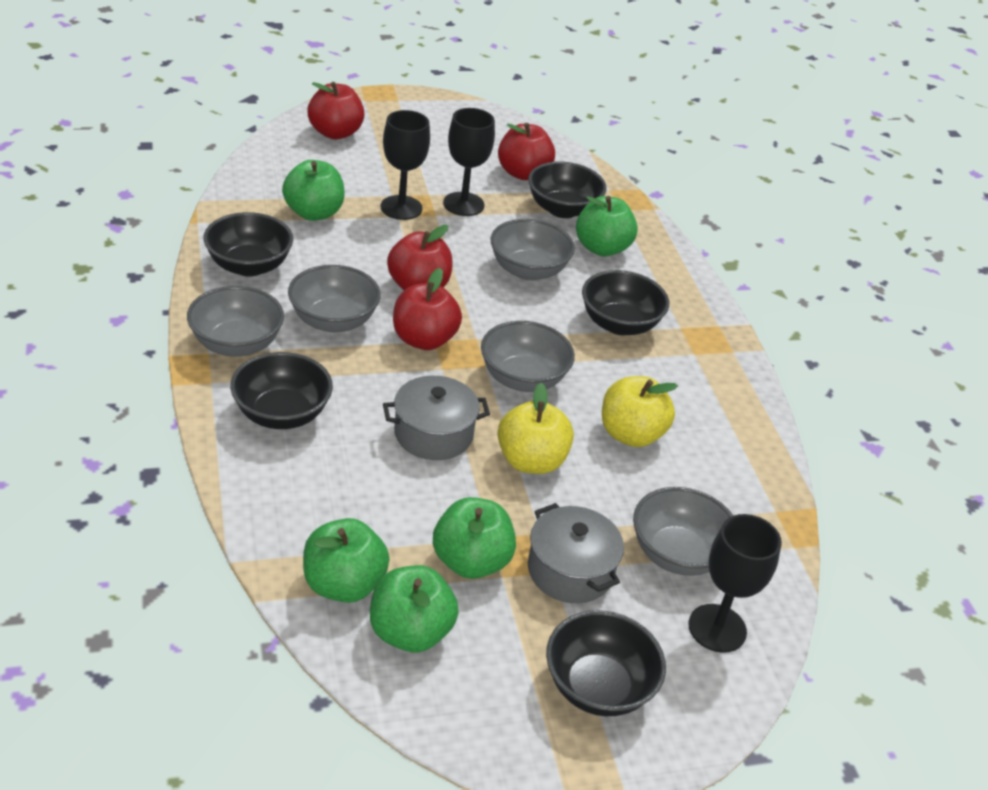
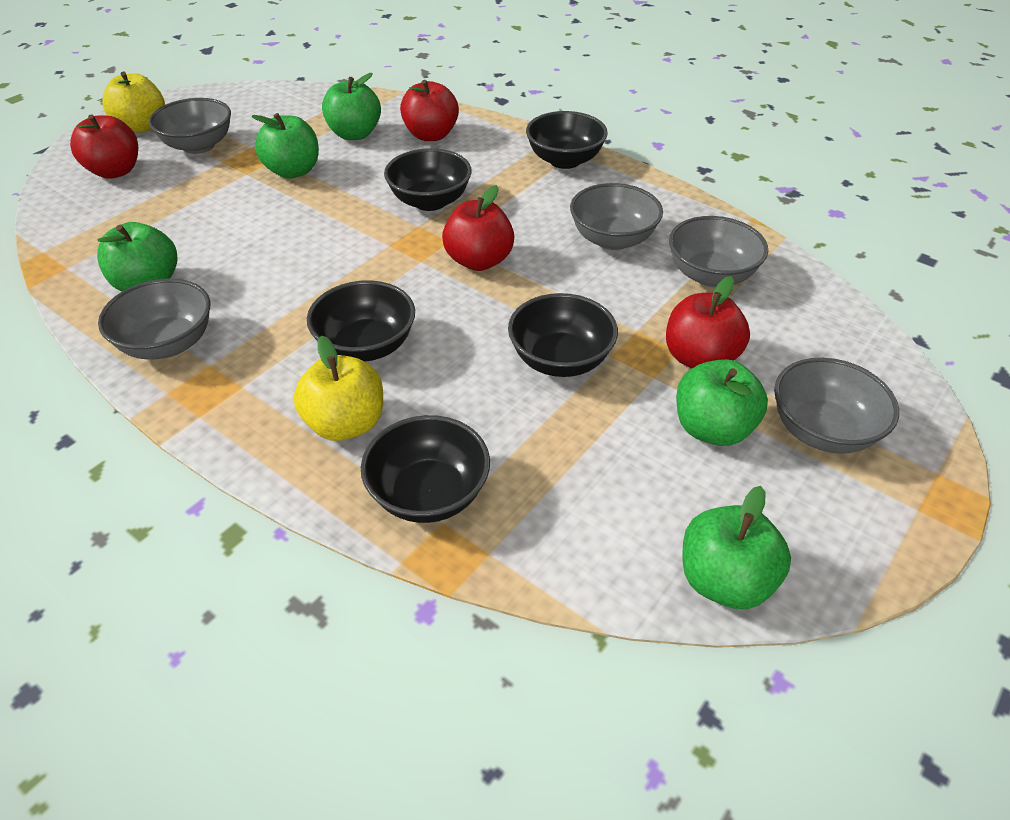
black goblet: [380,110,430,220] [443,108,495,216] [688,514,782,653] = 3 -> none = 0
grey pot: [383,376,490,460] [528,503,624,603] = 2 -> none = 0

